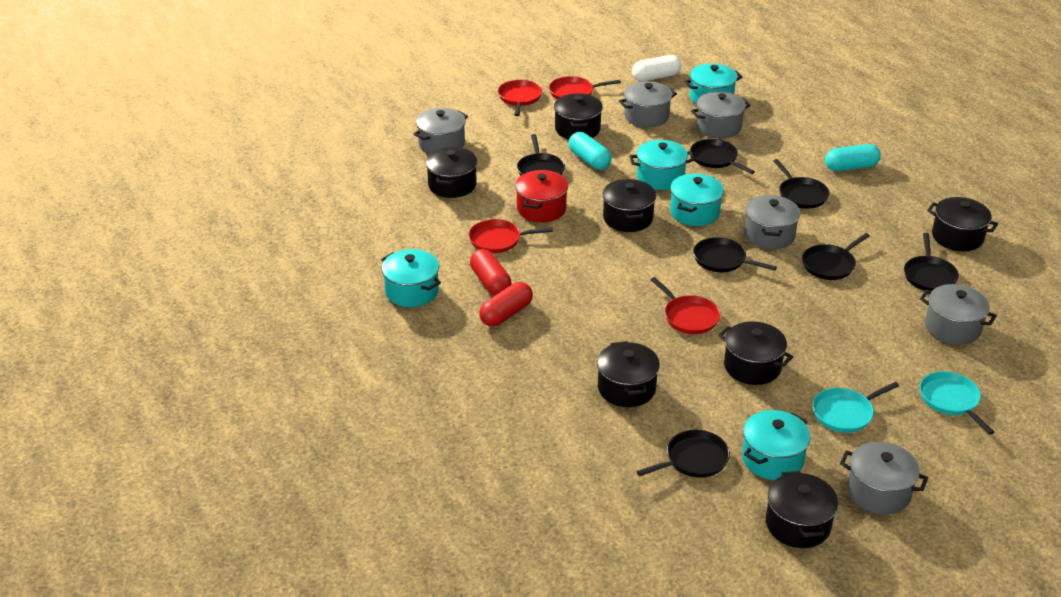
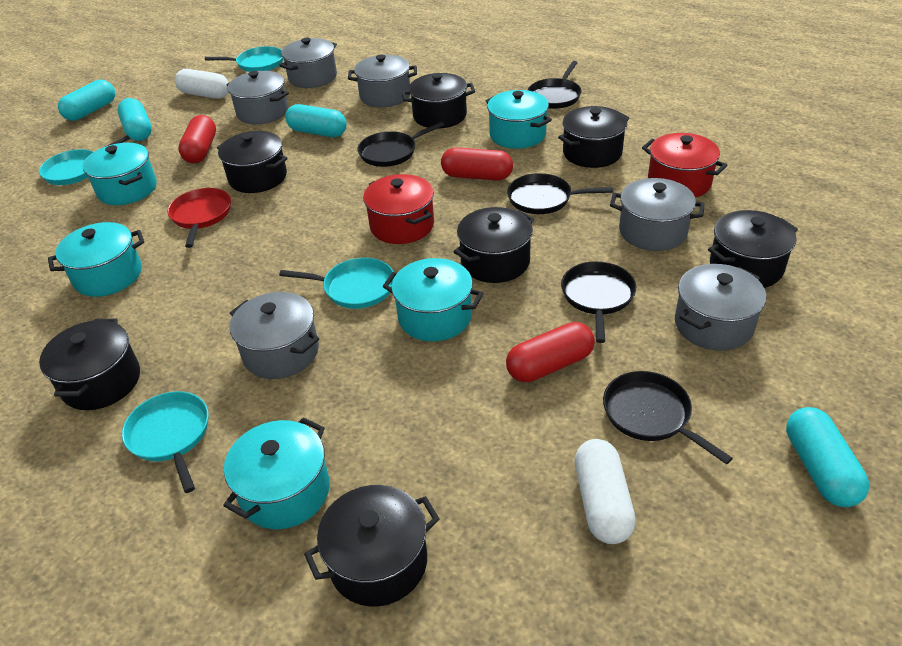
black pan: [517,134,565,176] [636,430,730,478] [690,139,755,174] [693,237,777,272] [773,159,829,209] [802,233,870,280] [904,233,959,291] = 7 -> [357,122,444,167] [507,173,613,214] [528,61,582,109] [561,261,636,343] [603,371,733,464] = 5
red capsule: [470,249,511,295] [479,282,533,327] = 2 -> [178,115,216,163] [441,147,513,181] [506,322,595,382] = 3
red pan: [469,219,553,253] [498,80,542,116] [549,76,621,99] [651,277,720,334] = 4 -> [168,188,231,248] = 1
red pot: [515,170,568,222] = 1 -> [363,174,434,244] [642,133,727,198] = 2
turquoise capsule: [568,132,612,170] [825,144,881,171] = 2 -> [58,80,115,121] [118,98,152,141] [285,104,347,137] [786,407,869,507] = 4
turquoise pan: [812,382,899,433] [920,371,994,435] = 2 -> [39,135,130,185] [122,391,209,493] [205,46,283,72] [279,258,394,309] = 4
white capsule: [632,55,681,81] = 1 -> [175,69,229,99] [575,439,636,544] = 2

